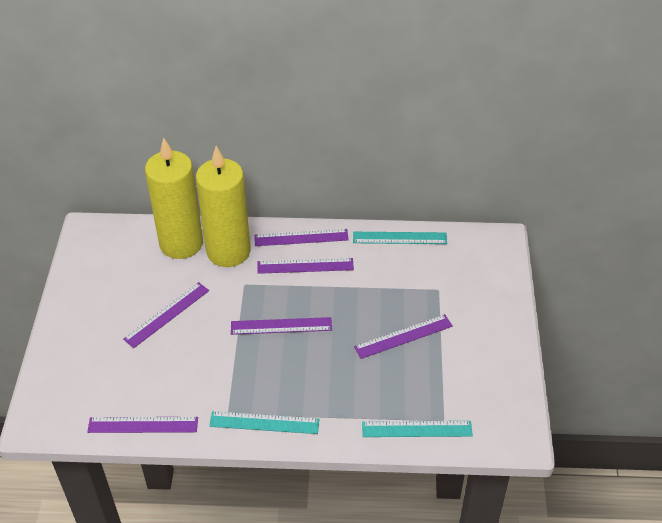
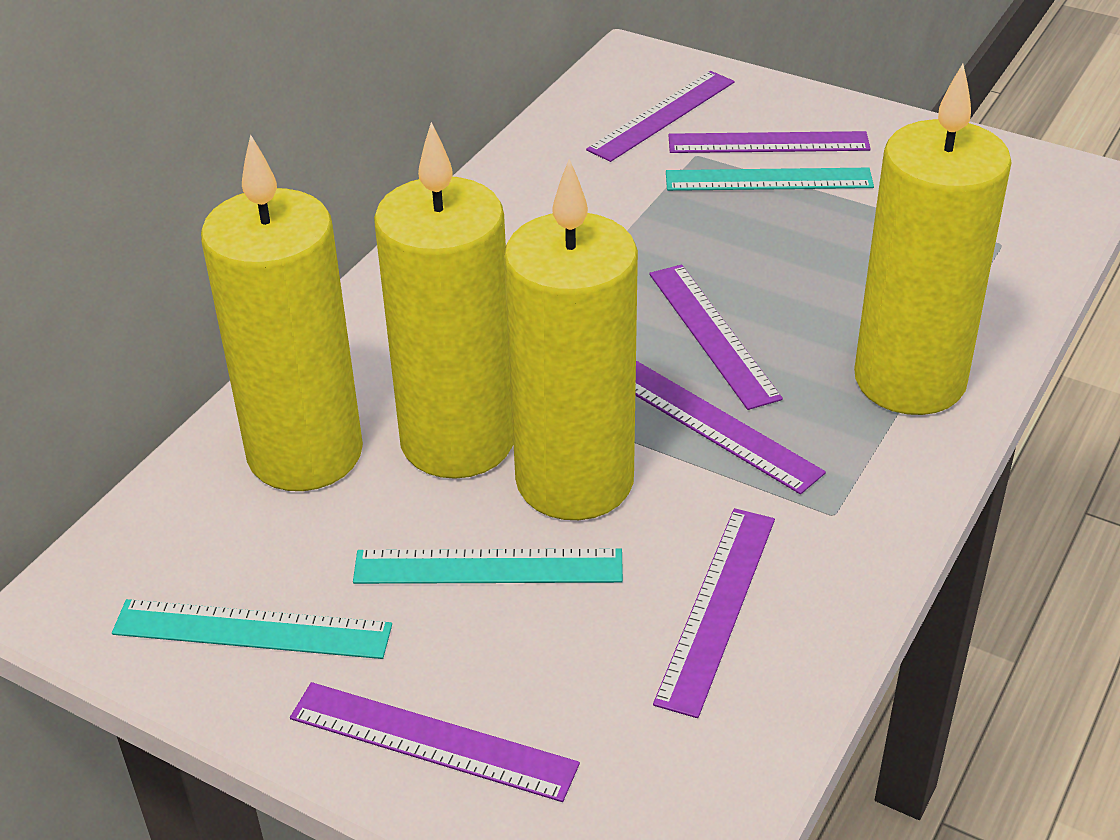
yellow candle: [145,137,203,259] [196,146,250,267] = 2 -> [201,134,363,491] [374,122,513,479] [504,159,638,520] [854,64,1012,415] = 4

